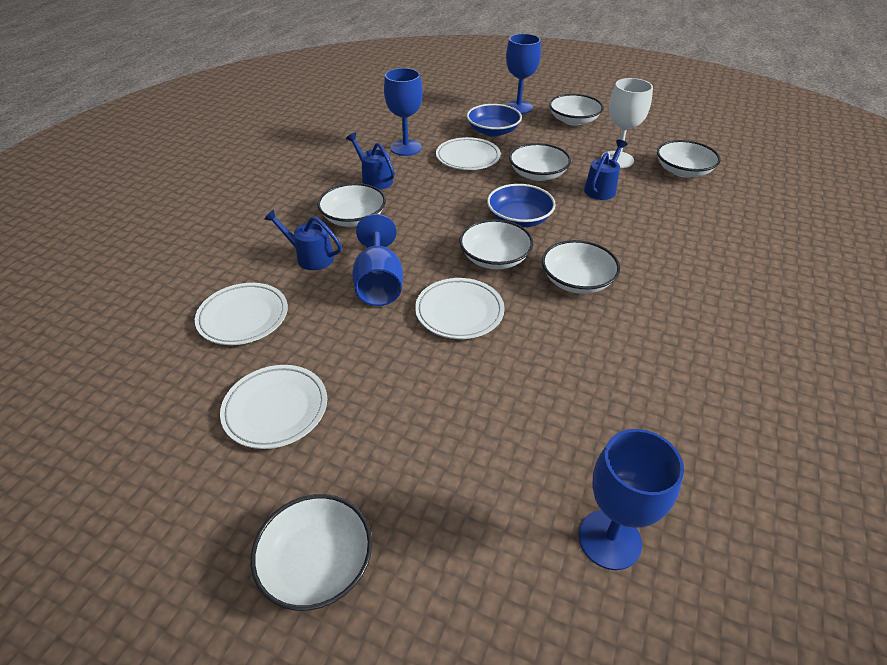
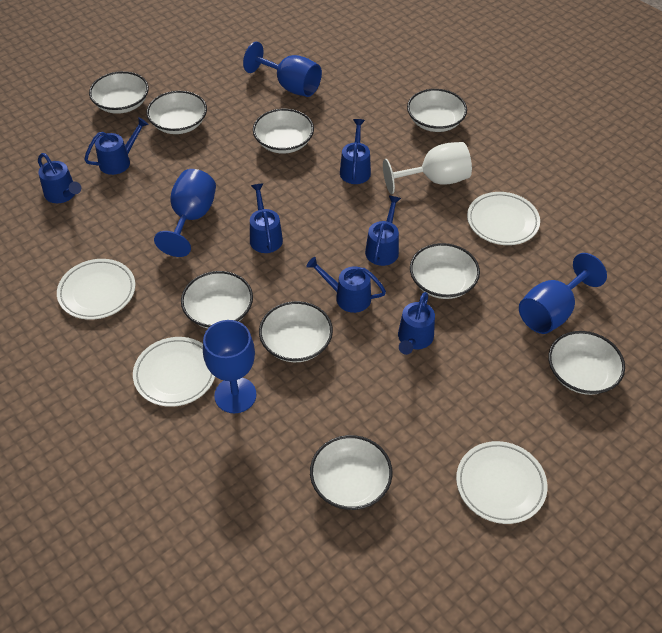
blue bowl: [467,104,522,137] [487,184,556,228] = 2 -> none = 0
blue watering can: [264,209,342,270] [346,133,395,190] [584,140,628,200] = 3 -> [38,153,81,203] [84,117,149,175] [250,184,283,253] [306,257,386,313] [340,119,371,184] [365,196,401,266] [398,292,435,355] = 7
white bowl: [251,494,372,611] [317,183,386,227] [459,219,533,269] [509,143,571,181] [542,240,620,294] [549,94,604,126] [657,140,721,178] = 7 -> [89,71,149,114] [147,91,207,134] [181,271,253,328] [253,109,314,154] [259,301,333,362] [310,435,393,510] [407,89,467,132] [410,243,480,299] [548,331,625,395] = 9

